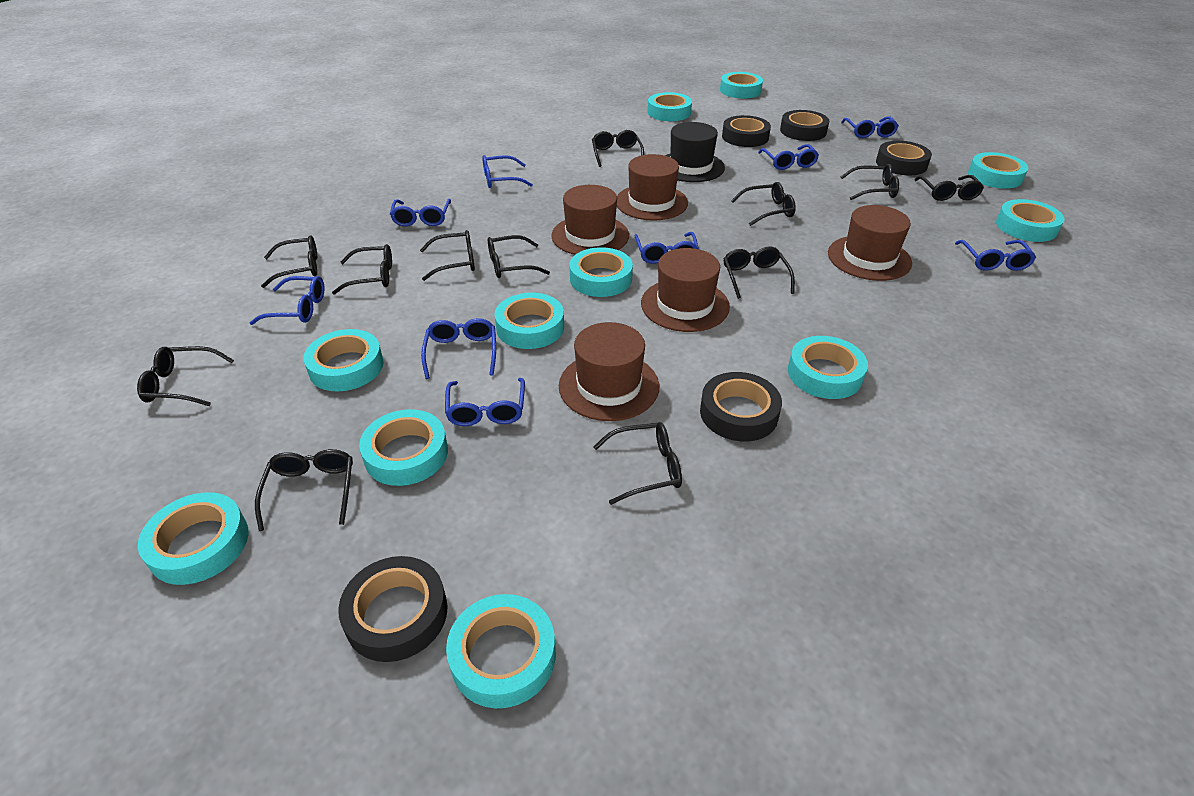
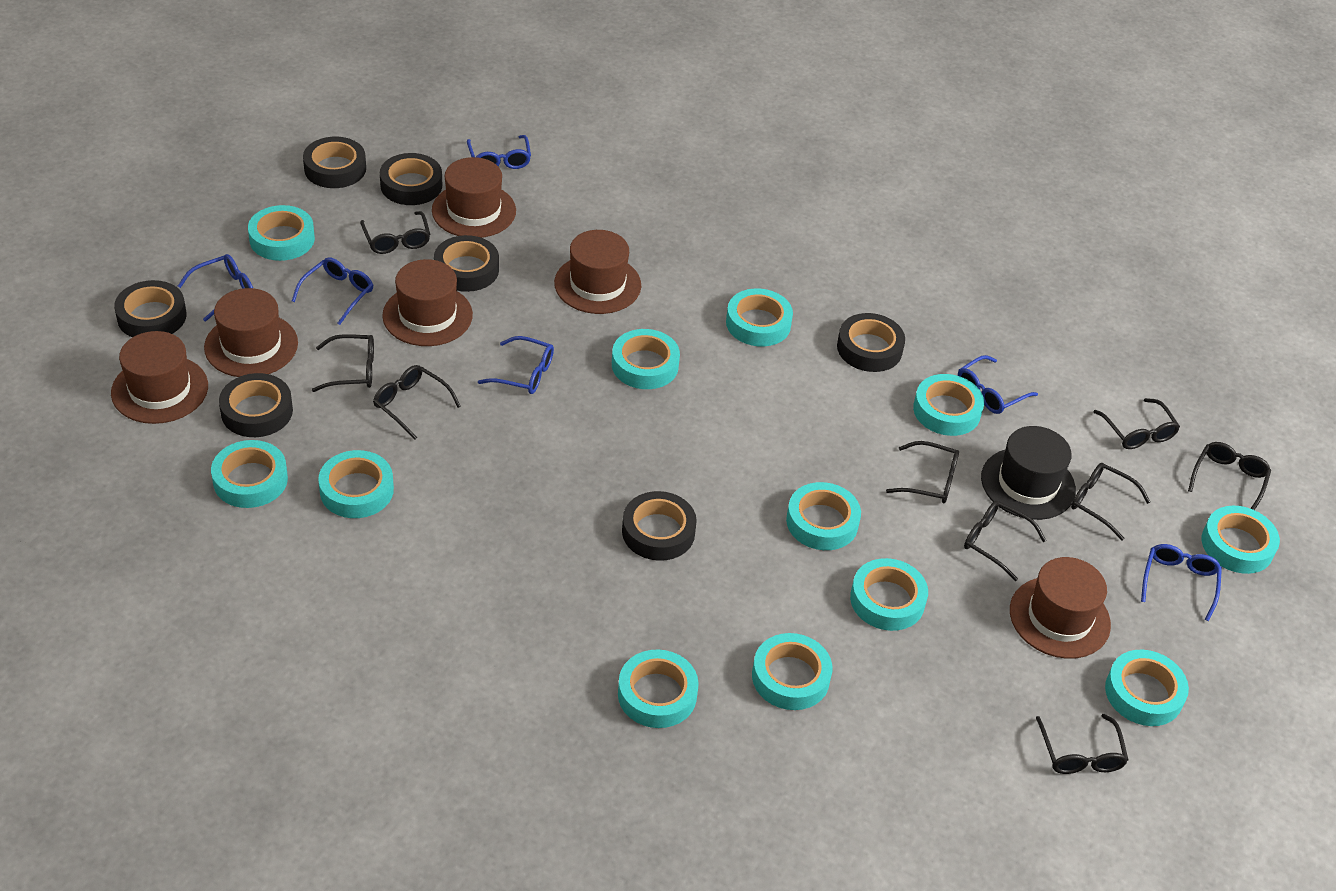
black glasses: [137,346,234,406] [255,449,353,531] [261,235,317,288] [332,244,392,295] [420,230,475,281] [488,235,550,278] [592,130,644,167] [593,422,682,505] [723,246,795,299] [731,182,796,226] [841,164,899,200] [915,175,984,201] = 12 -> [312,334,374,392] [360,211,430,254] [373,365,461,440] [886,441,959,503] [964,500,1047,581] [1036,714,1128,774] [1071,463,1150,541] [1094,398,1180,449] [1188,442,1271,510] = 9
black tape: [338,556,448,662] [700,372,782,441] [722,115,771,147] [780,110,829,141] [876,141,932,175] = 5 -> [114,280,186,337] [219,373,293,437] [303,137,366,188] [380,153,442,205] [434,235,499,292] [622,491,697,561] [837,313,905,372] = 7
blue glasses: [250,276,325,325] [390,199,451,226] [421,318,496,379] [445,378,525,426] [482,155,533,188] [634,232,699,264] [758,144,819,170] [841,117,899,138] [955,240,1036,271] = 9 -> [178,254,253,322] [292,257,373,325] [467,135,531,169] [478,336,554,394] [958,355,1038,414] [1141,544,1222,621] = 6
brown hat: [551,185,629,255] [559,322,659,421] [617,154,688,221] [641,248,730,332] [828,205,912,281] = 5 -> [111,331,208,424] [204,288,298,377] [382,259,473,346] [432,157,516,238] [554,230,641,314] [1010,557,1111,659] = 6
turquoise tape: [138,492,249,585] [303,329,383,391] [359,409,448,486] [446,594,556,708] [495,293,564,349] [570,247,633,297] [647,92,692,121] [720,72,763,99] [788,336,868,399] [968,152,1028,189] [996,199,1064,242] = 11 -> [211,440,288,508] [248,205,315,261] [318,450,394,518] [612,329,680,389] [618,649,699,728] [726,288,793,346] [752,633,832,710] [786,482,861,550] [850,558,928,631] [913,374,984,436] [1105,650,1189,726] [1202,506,1280,574] = 12

